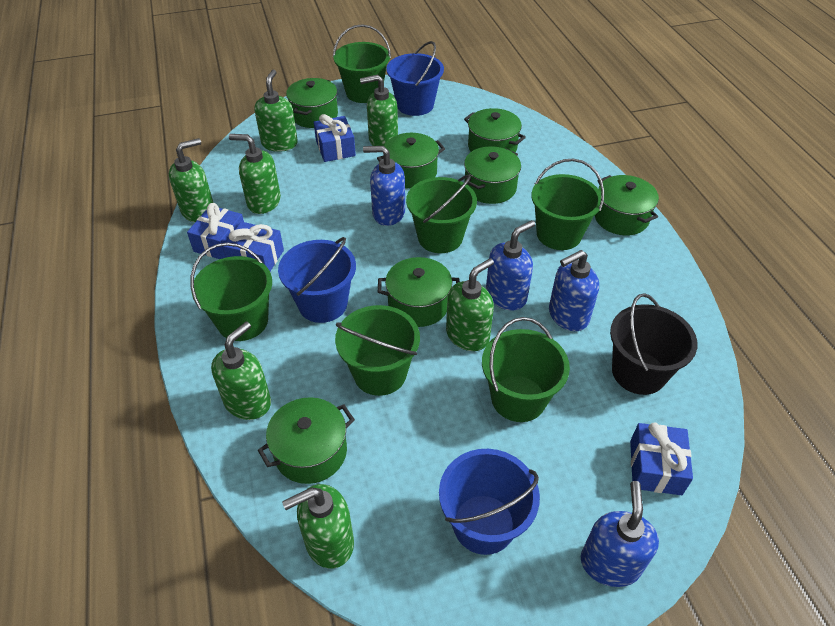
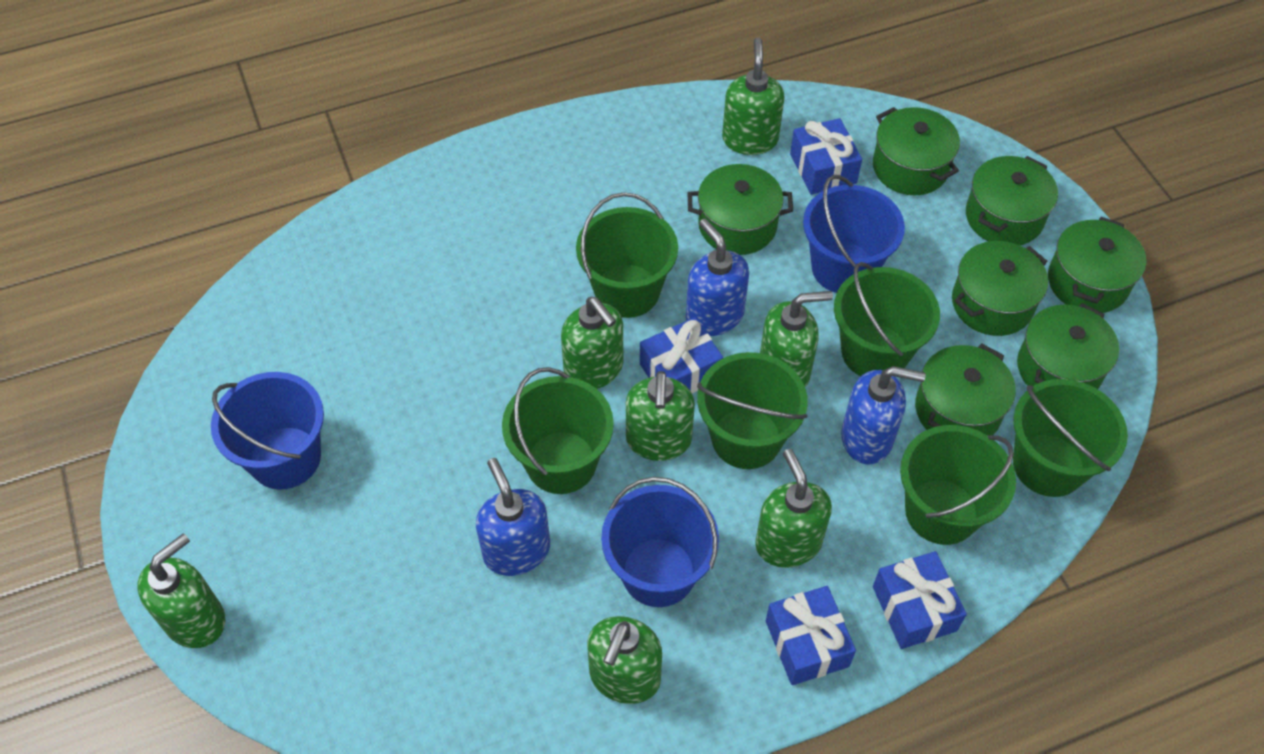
black bucket: [610,293,697,395] = 1 -> none = 0
blue soap dispenser: [363,146,405,226] [486,220,535,310] [549,250,599,331] [581,481,659,587] = 4 -> [476,458,550,576] [686,219,749,336] [841,366,926,464] = 3

